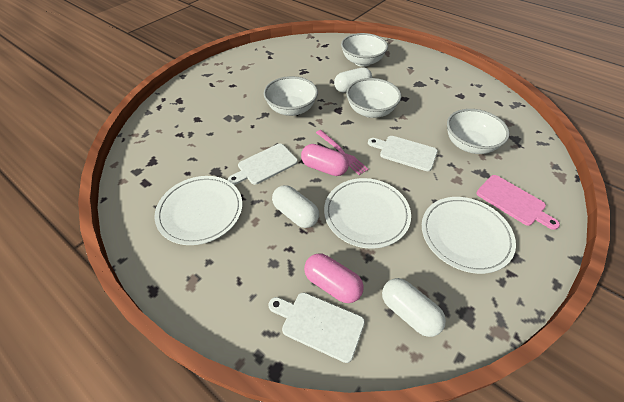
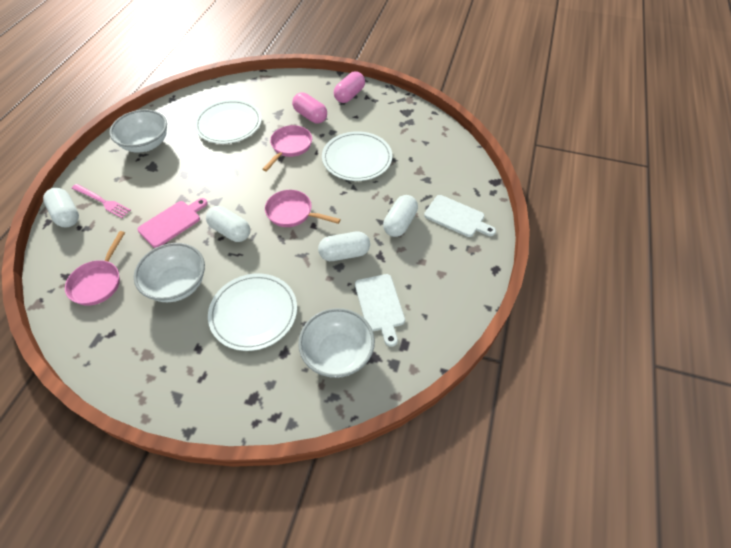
pink pan: none = 0 -> [65,231,125,306] [263,125,312,171] [265,190,341,227] = 3
white bowl: [264,76,318,116] [341,33,388,67] [346,78,401,118] [447,109,510,154] = 4 -> [109,110,167,153] [134,243,205,302] [298,308,375,378] = 3
white capsule: [272,185,319,228] [334,67,372,93] [382,278,446,337] = 3 -> [43,188,79,228] [206,206,250,242] [318,232,370,261] [383,195,418,237] = 4
white cutting board: [228,144,298,185] [268,292,365,363] [368,136,438,171] = 3 -> [355,274,405,347] [424,195,496,237] = 2

